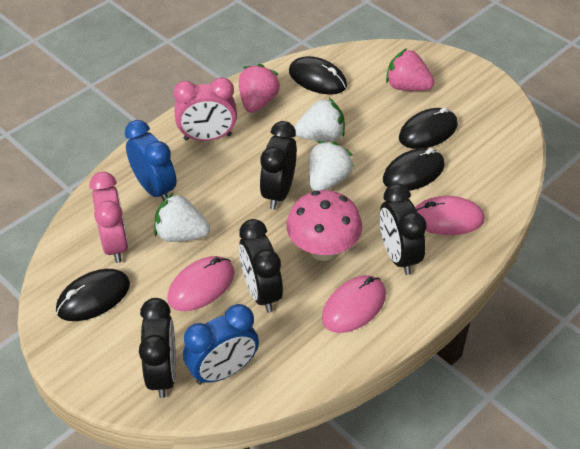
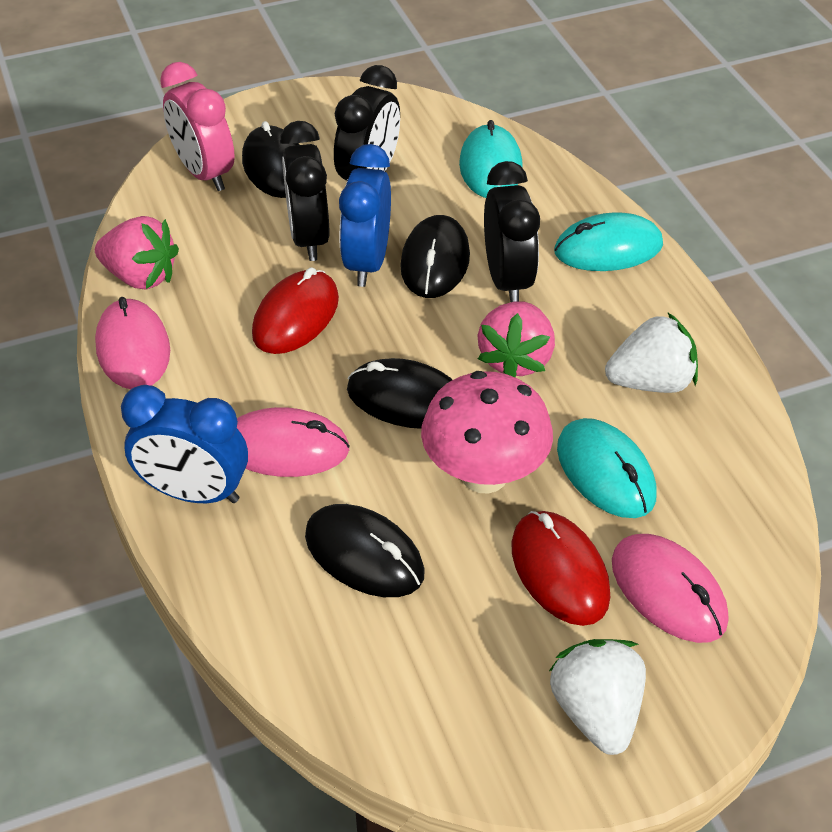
black clock: [139,298,176,398] [239,219,283,312] [260,121,297,209] [379,183,427,275] = 4 -> [280,121,330,261] [334,65,400,180] [484,161,540,302] = 3
pink clock: [89,172,128,263] [173,77,237,141] = 2 -> [160,62,235,191] = 1
red mouse: none = 0 -> [252,267,339,354] [511,511,610,626] = 2
turquoise mouse: none = 0 -> [459,120,523,198] [554,212,663,271] [557,418,657,518] = 3
white strawberry: [154,193,210,242] [294,98,345,142] [309,141,354,191] = 3 -> [549,639,646,755] [605,313,698,393] = 2

